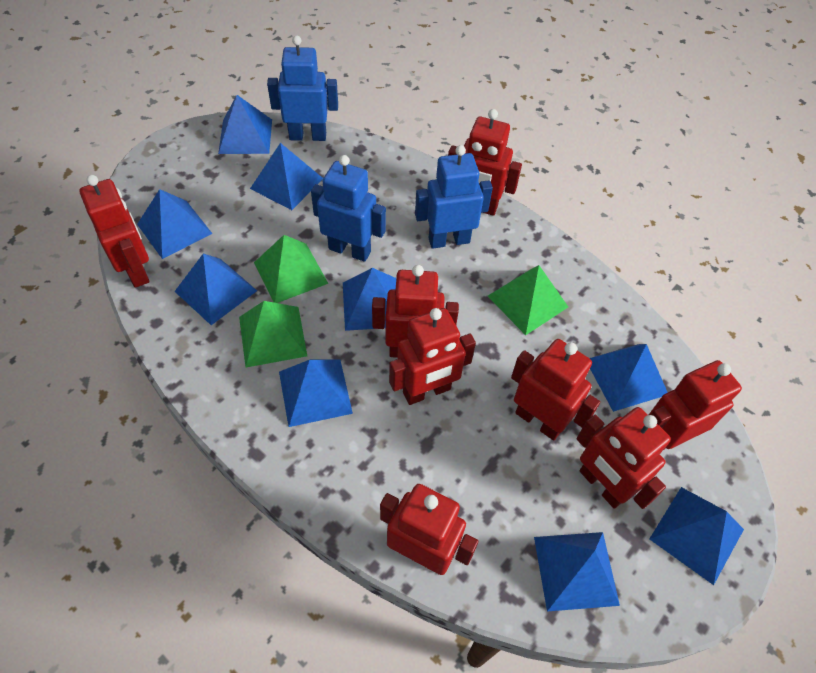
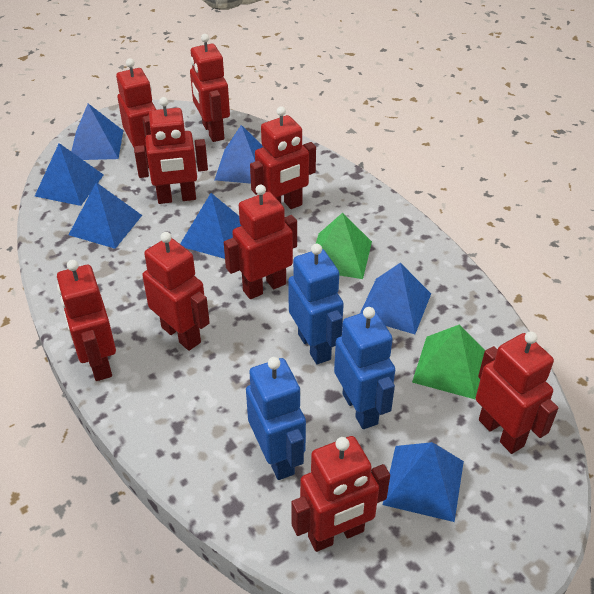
blue pyramid: [137,189,212,259] [174,254,257,325] [218,95,272,154] [250,143,323,210] [279,360,353,427] [343,268,396,331] [534,532,620,612] [590,344,668,412] [649,487,744,585] = 9 -> [35,143,104,206] [69,182,142,249] [71,104,123,160] [180,193,241,259] [215,125,263,184] [360,263,431,334] [383,442,464,522] = 7
green pyramid: [239,301,307,367] [254,235,329,303] [488,265,568,335] = 3 -> [316,213,372,279] [412,325,485,399] = 2
red robot: [79,175,150,288] [372,265,459,358] [380,484,478,575] [389,308,476,405] [448,109,522,216] [511,339,600,440] [576,407,671,509] [649,360,742,450] = 8 -> [57,260,116,381] [116,58,156,168] [134,97,208,204] [142,232,210,351] [190,34,230,142] [224,184,297,299] [250,106,316,209] [291,436,390,552] [476,331,558,454] = 9

